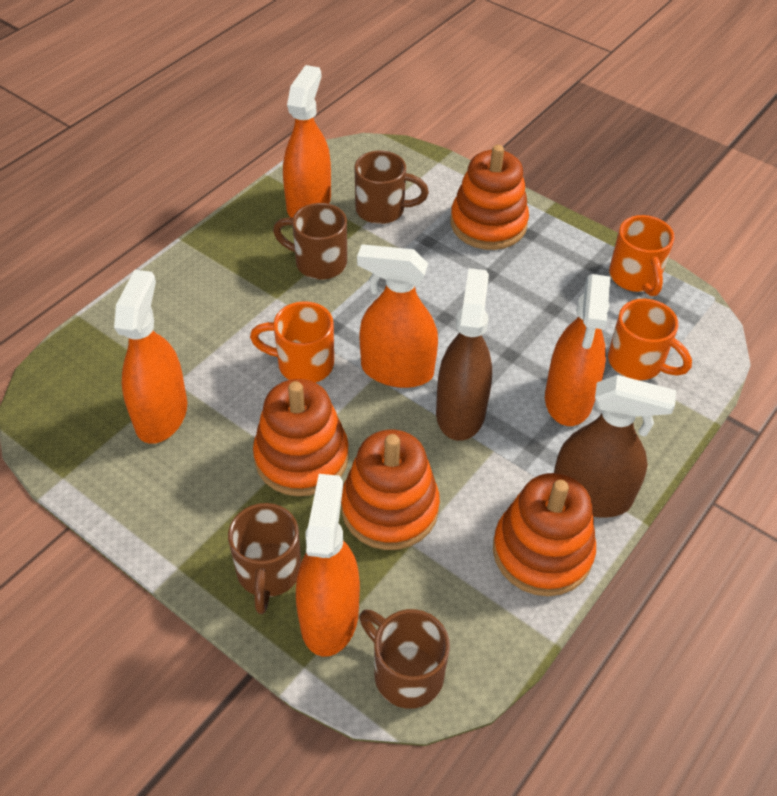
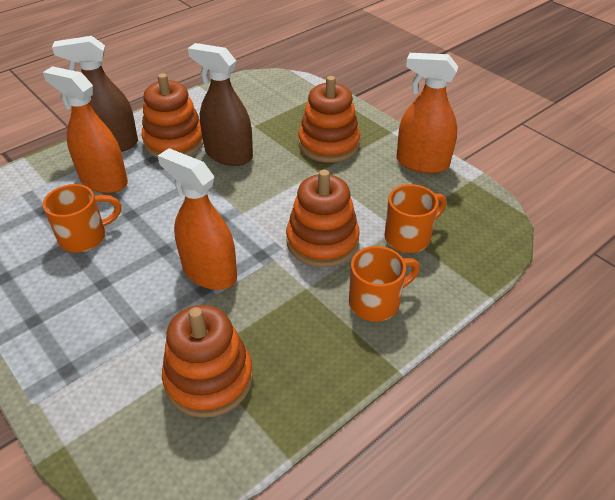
brown mug: [228,503,301,614] [273,203,347,279] [355,150,429,224] [359,609,450,709] = 4 -> none = 0
orange spray bottle: [114,270,187,444] [283,65,331,218] [296,474,360,657] [357,244,438,388] [545,274,610,426] = 5 -> [43,66,128,193] [158,148,237,290] [397,53,458,173] = 3

